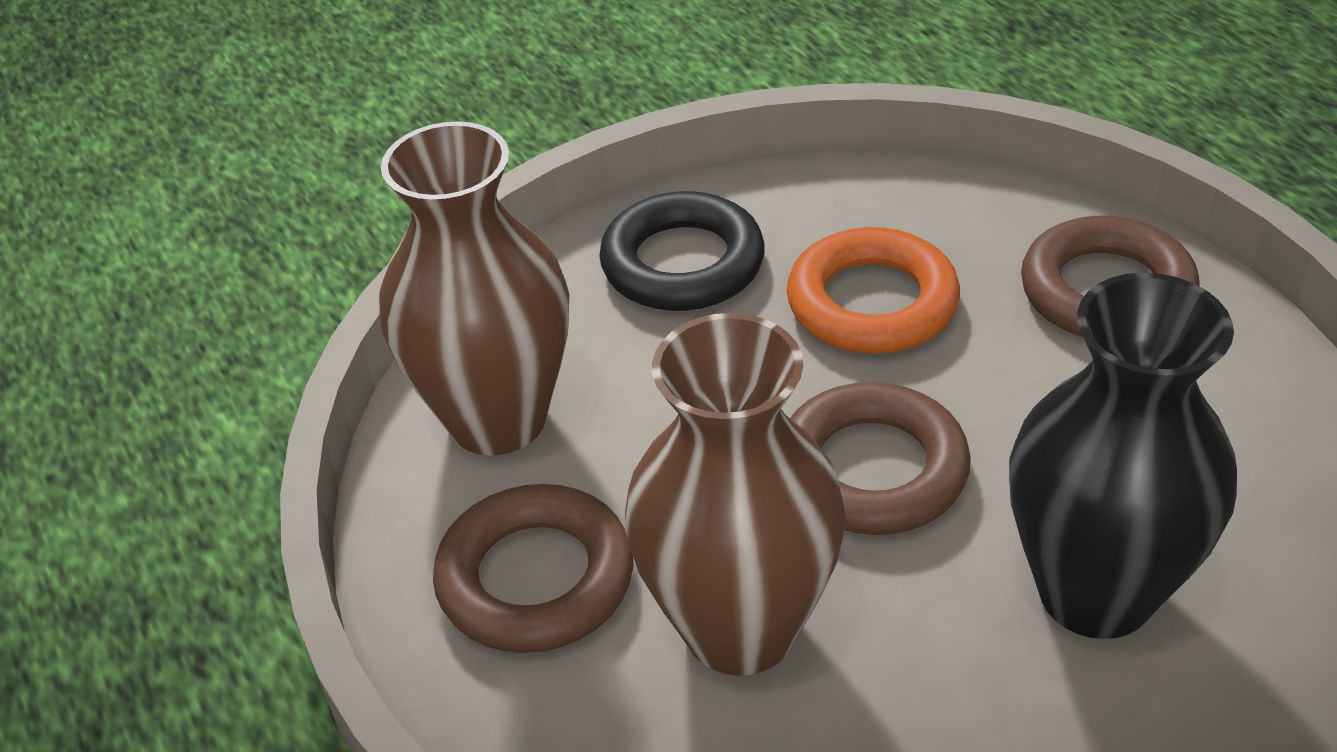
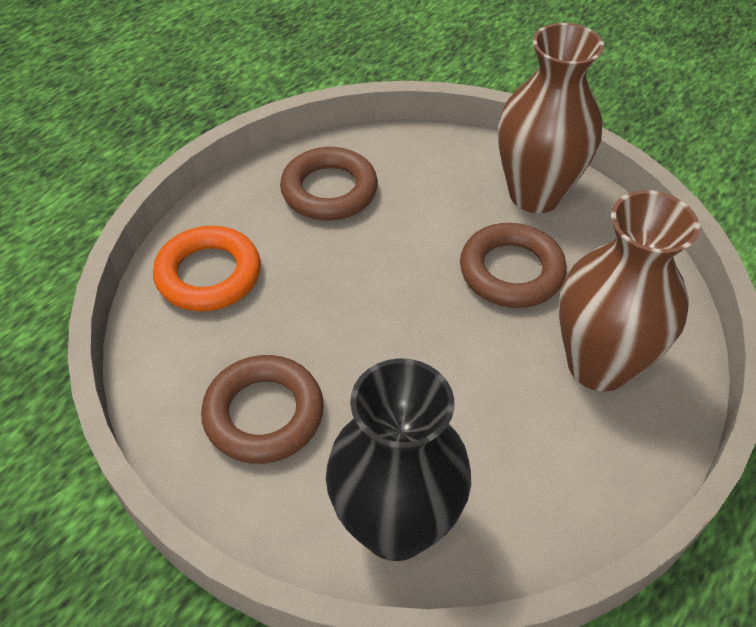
black ring: [599,191,765,311] = 1 -> none = 0

